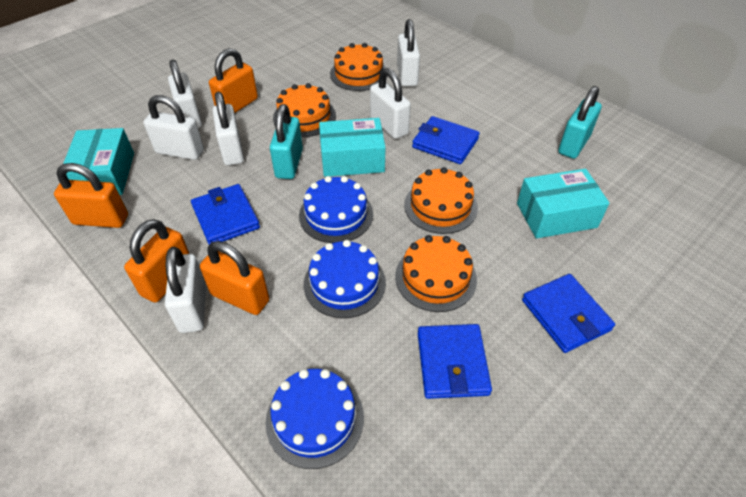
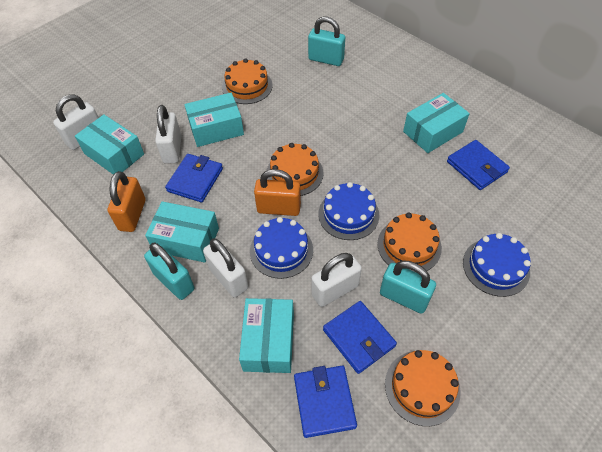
orange padlock: [54,163,128,228] [124,219,189,303] [200,241,269,315] [209,48,258,113] = 4 -> [107,171,146,232] [254,169,301,216] = 2
turquoise box: [63,128,134,195] [319,118,385,177] [517,169,609,239] = 3 -> [75,115,144,175] [145,201,219,263] [184,93,244,147] [239,298,294,373] [403,93,470,153] = 5
turquoise padlock: [270,104,303,179] [558,86,602,159] = 2 -> [144,243,195,300] [308,17,345,66] [380,261,436,314] = 3
white padlock: [144,95,204,160] [165,247,206,333] [168,60,202,128] [213,92,244,166] [370,68,411,139] [397,19,420,87] = 6 -> [53,95,99,150] [155,105,181,164] [203,238,248,298] [311,253,362,307] = 4

